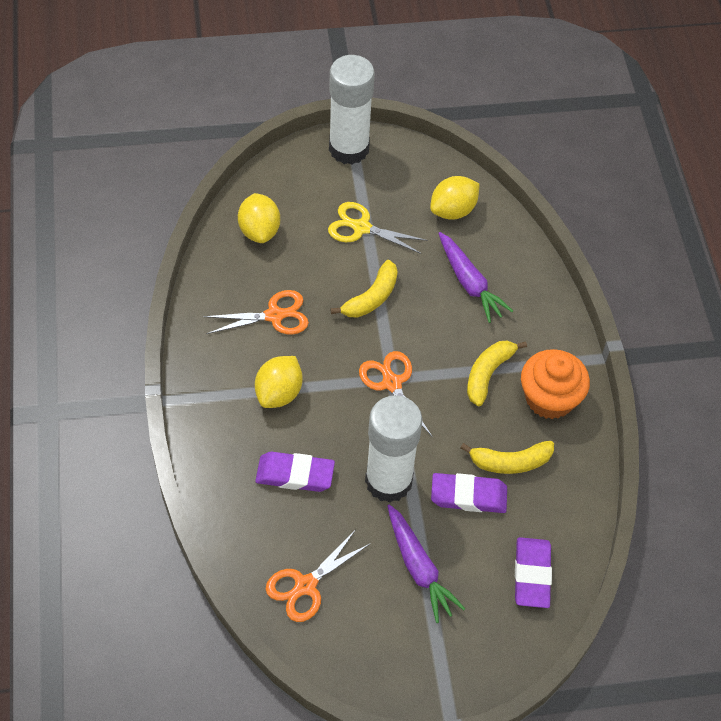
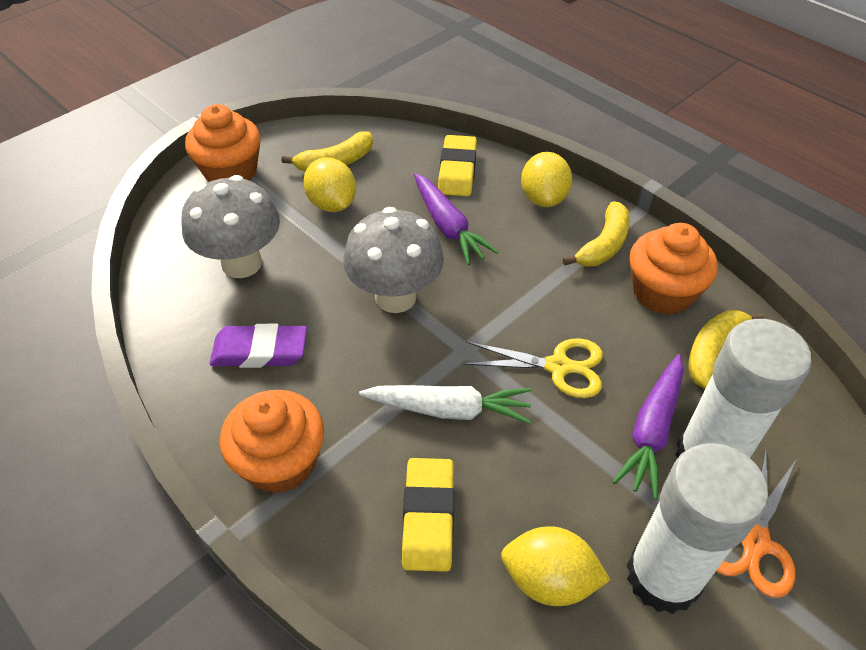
grey mushroom: none = 0 -> [181,175,280,278] [343,207,444,313] = 2
orange cupcake: [521,349,590,419] = 1 -> [185,104,260,182] [220,390,324,494] [630,223,718,314] = 3
orange scissors: [204,290,309,335] [266,531,371,622] [359,351,433,437] = 3 -> [716,448,796,598] = 1
purple eraser: [255,452,335,492] [431,473,507,513] [515,537,552,608] = 3 -> [209,324,307,368] = 1
white carrot: none = 0 -> [359,385,531,424] = 1
yellow eraser: none = 0 -> [402,458,454,572] [438,135,477,196] = 2

